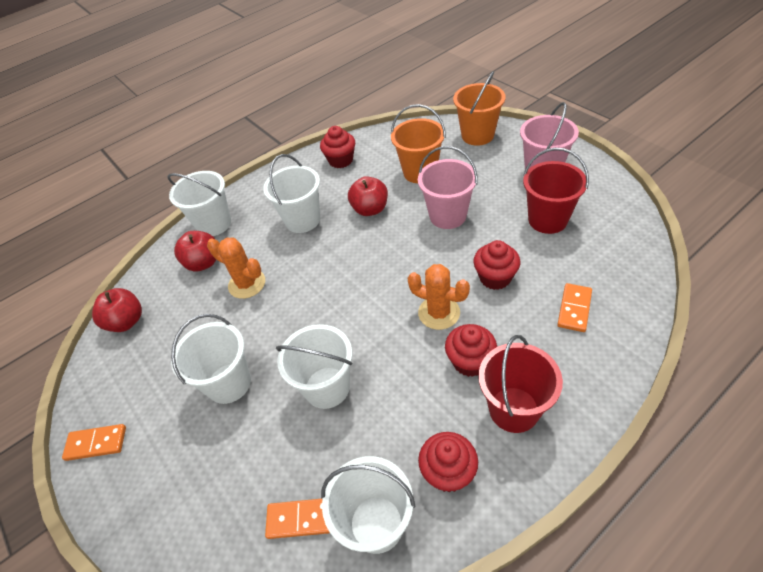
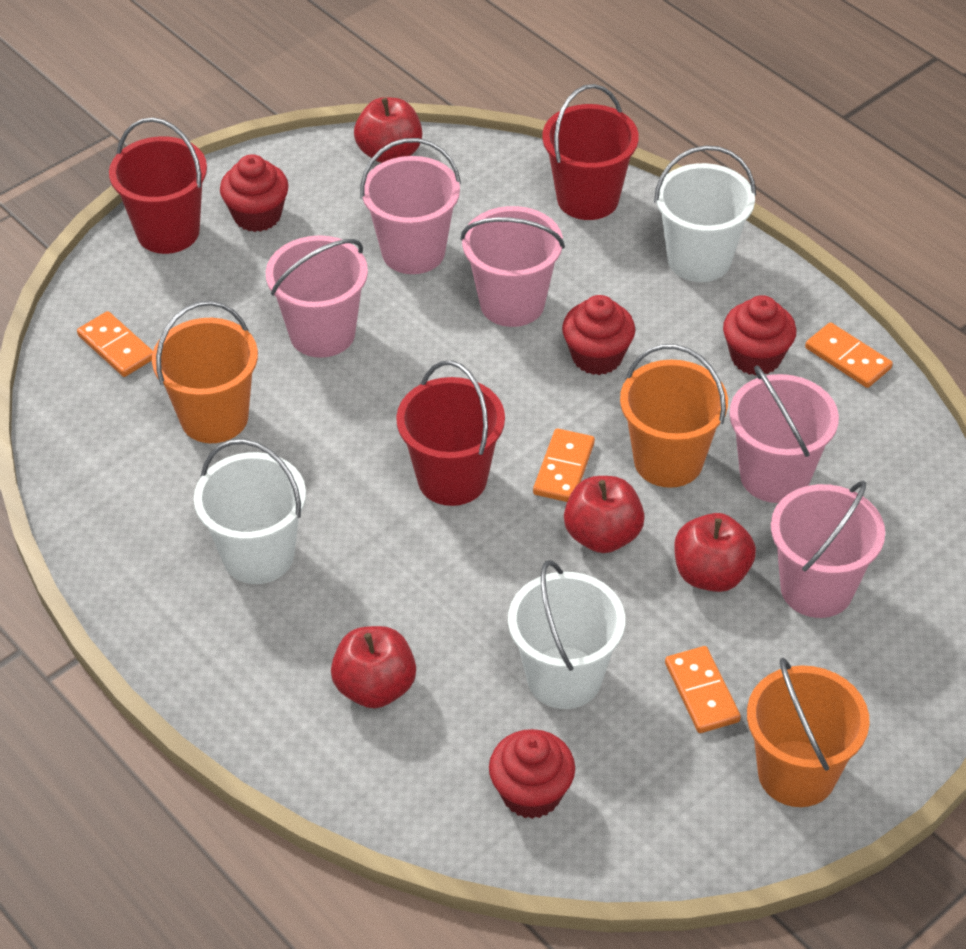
orange bucket: [391,104,446,183] [453,71,506,146] = 2 -> [152,301,258,443] [620,344,728,488] [747,657,870,807] = 3
orange cactus: [207,238,265,299] [407,264,470,330] = 2 -> none = 0
orange domino: [62,424,126,461] [265,499,330,539] [557,283,592,332] = 3 -> [77,311,153,377] [533,428,595,502] [665,646,741,733] [805,322,893,388] = 4
pink bucket: [418,146,478,229] [520,102,579,169] = 2 -> [266,235,368,358] [360,138,461,274] [460,206,565,327] [729,366,839,503] [771,481,885,618] = 5
red apple: [92,288,142,332] [174,231,216,271] [348,176,388,216] = 3 -> [331,626,416,708] [354,97,422,163] [564,476,645,553] [674,513,756,592] = 4
red bucket: [478,335,563,433] [523,148,589,234] = 2 -> [109,117,207,254] [396,361,505,506] [542,84,639,220] = 3
white bucket: [167,171,231,236] [171,314,251,404] [263,154,320,233] [276,324,352,409] [321,456,415,554] = 5 -> [194,439,306,584] [508,560,625,709] [654,145,756,282] = 3

